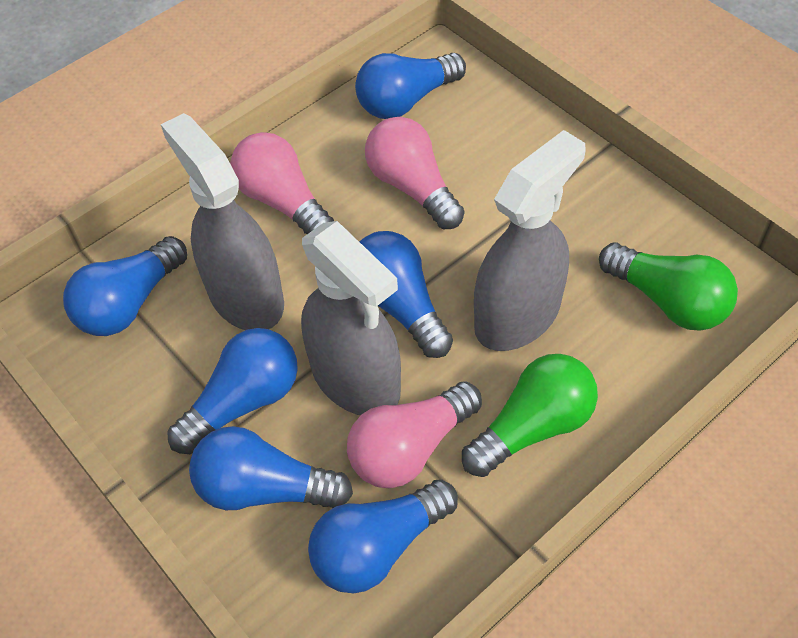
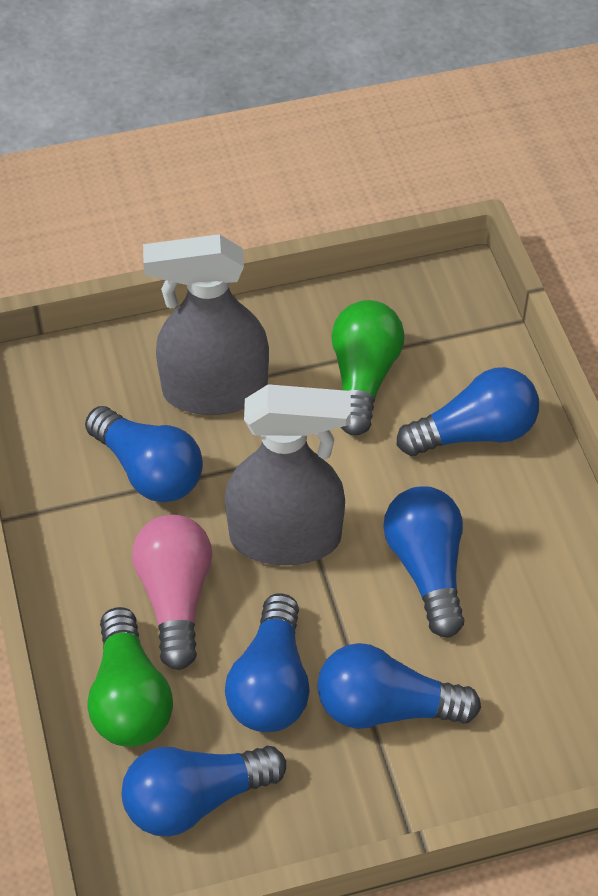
grey spray bottle: [161,113,284,330] [301,221,401,415] [474,130,586,351] = 3 -> [143,234,269,415] [225,384,351,565] = 2
pink light bulb: [230,132,334,234] [347,381,482,488] [365,117,464,229] = 3 -> [132,515,212,670] = 1

